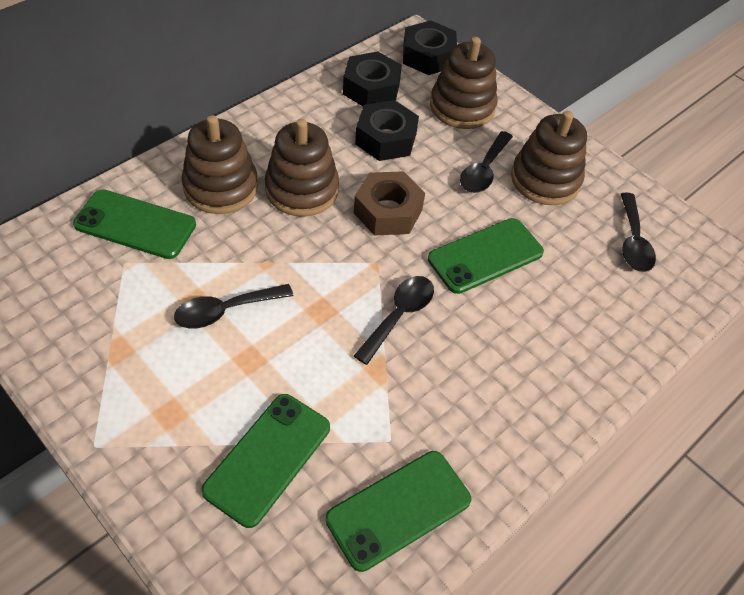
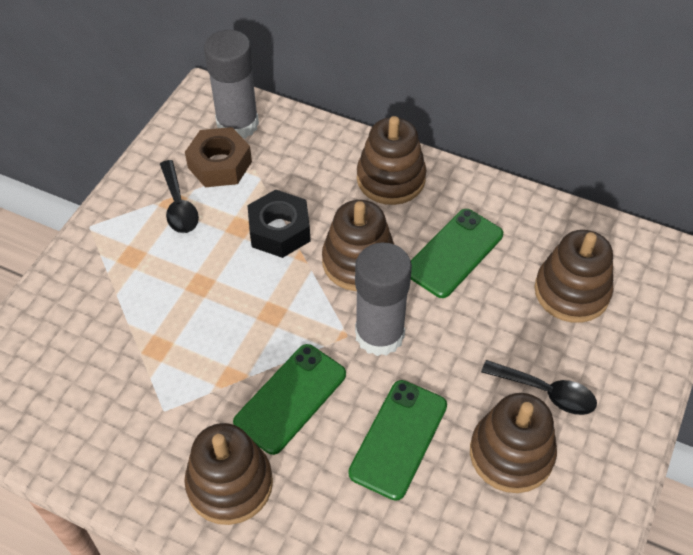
black nut: [343,51,402,106] [355,100,419,161] [403,20,457,75] = 3 -> [247,189,310,258] = 1
black spoon: [174,284,293,328] [354,276,434,365] [460,131,513,193] [621,193,656,272] = 4 -> [160,160,199,233] [481,360,597,415] = 2
brown stacking toy: [182,115,258,214] [265,119,339,217] [430,37,498,129] [511,111,587,205] = 4 -> [184,423,273,525] [322,200,394,291] [357,116,426,205] [470,393,557,493] [534,230,614,323] = 5
green phone: [73,189,196,259] [201,394,330,528] [325,451,471,572] [428,218,544,294] = 4 -> [233,344,346,455] [348,380,447,501] [411,209,503,298] = 3
grey glue stick: none = 0 -> [204,30,259,139] [355,242,412,356] = 2

